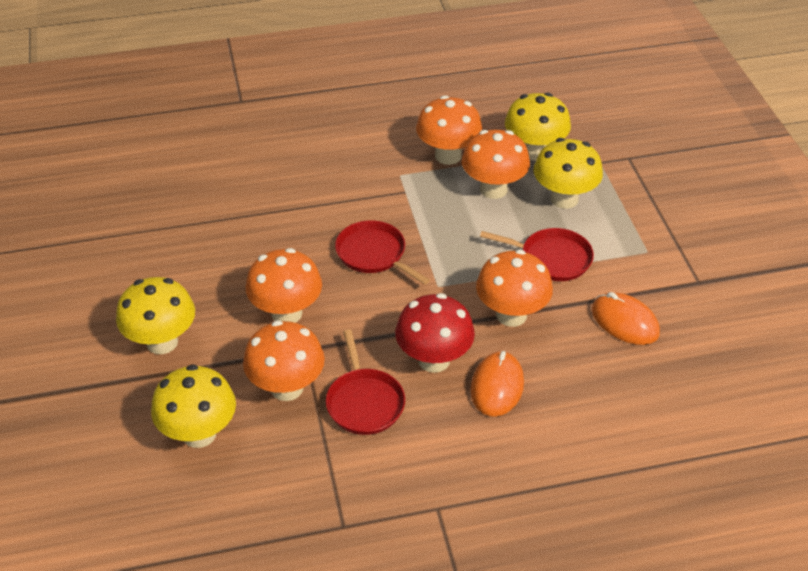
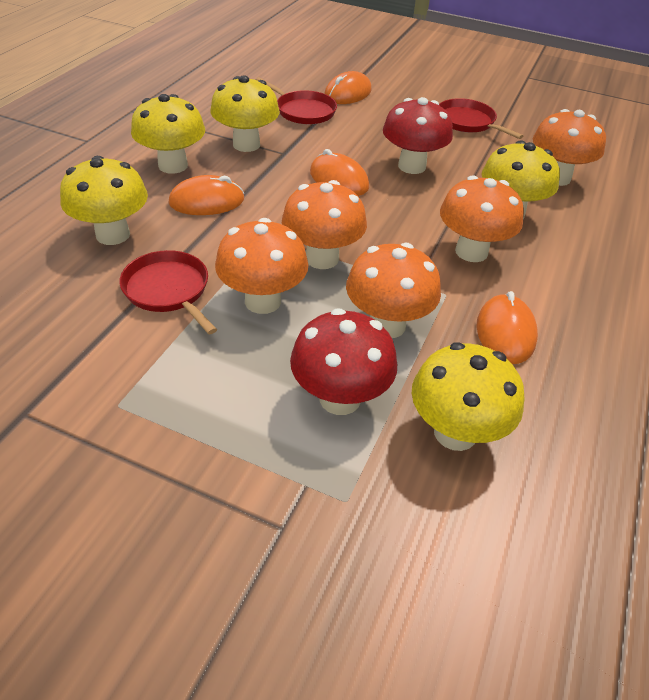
orange mouse: [471,351,524,417] [592,292,660,345] = 2 -> [168,175,244,215] [310,149,369,196] [324,71,371,104] [476,291,538,364] = 4
red mushroom: [395,293,475,373] = 1 -> [290,308,397,415] [383,97,453,174] = 2
yellow mushroom: [116,277,195,354] [151,364,236,448] [505,93,571,160] [534,138,603,209] = 4 -> [60,156,148,245] [131,94,205,174] [210,75,280,152] [412,342,525,451] [481,140,560,219] = 5

